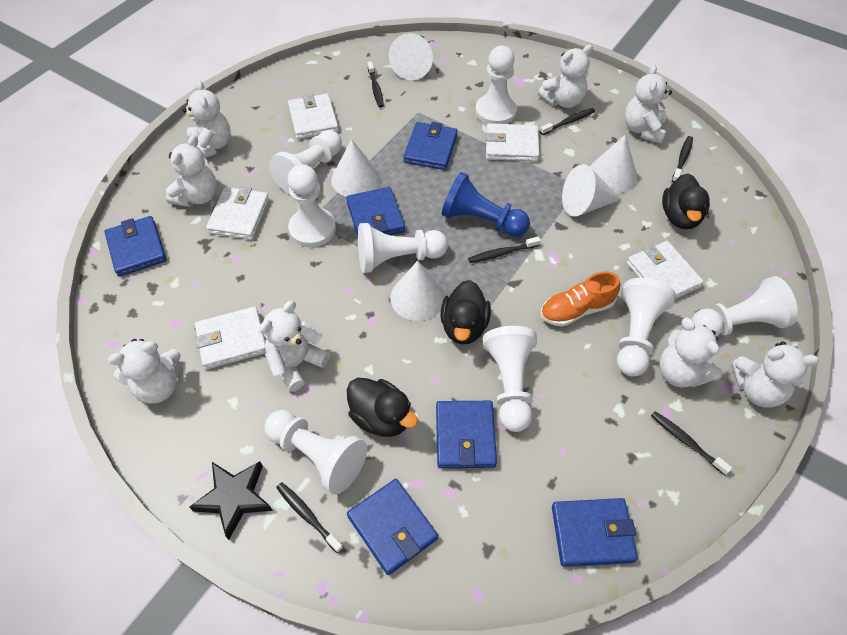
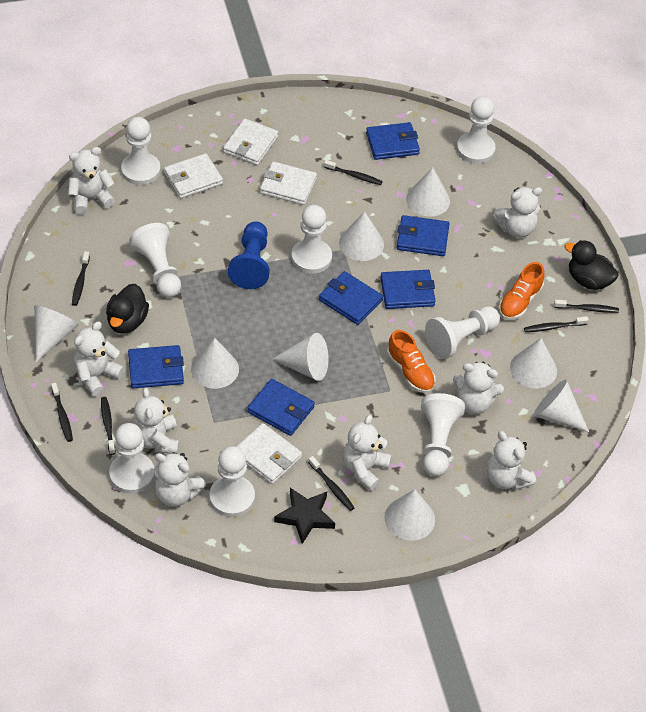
black duck: [347,378,418,437] [440,280,491,344] [662,174,710,229] = 3 -> [106,284,149,334] [564,240,619,290] = 2
black toothbrush: [276,482,343,553] [368,61,384,108] [468,237,541,263] [540,108,595,135] [651,411,732,475] [672,136,693,182] = 6 -> [51,383,73,442] [72,251,90,306] [101,397,115,455] [308,456,354,511] [324,160,383,185] [524,316,589,332] [554,300,619,313] = 7
orange shoe: [541,272,620,327] = 1 -> [387,330,435,393] [499,262,545,320] = 2
white cone: [331,139,381,197] [389,33,433,80] [390,261,446,321] [562,164,622,217] [590,135,638,193] = 5 -> [34,305,79,362] [191,338,239,389] [272,333,329,381] [339,211,384,261] [385,489,435,541] [406,167,450,217] [510,338,557,389] [534,379,589,432] = 8
white wallet: [195,306,266,369] [206,186,269,240] [288,93,339,139] [485,123,539,161] [627,241,704,299] = 5 -> [164,153,223,199] [223,119,278,165] [236,423,302,484] [260,161,317,205] = 4

